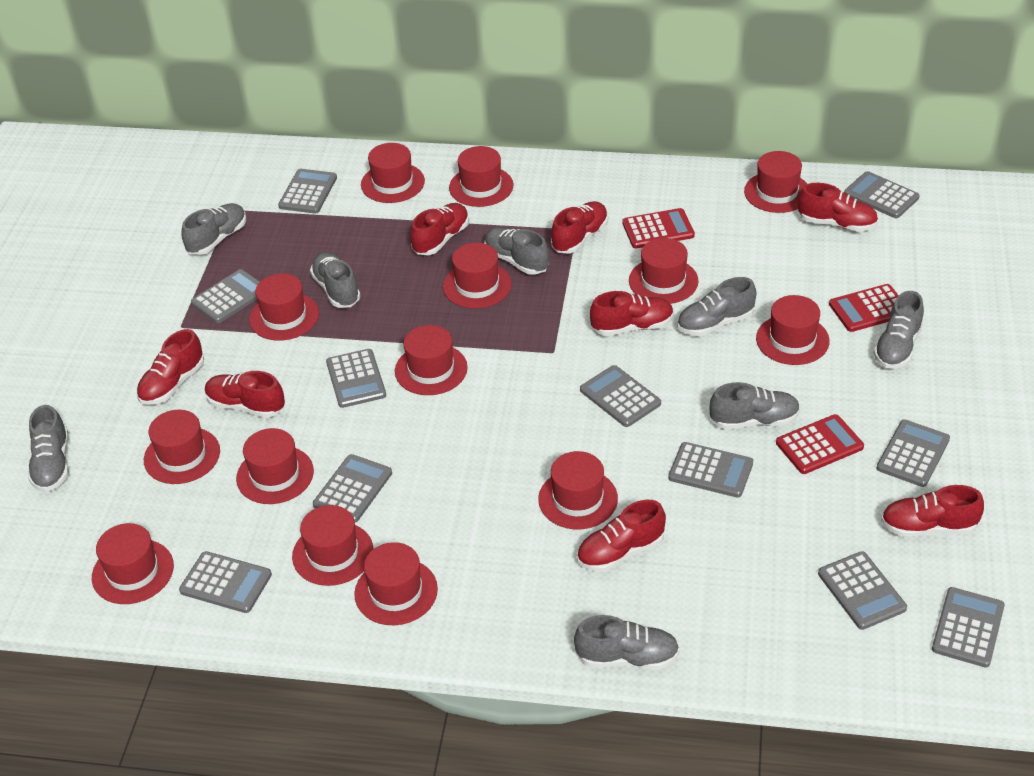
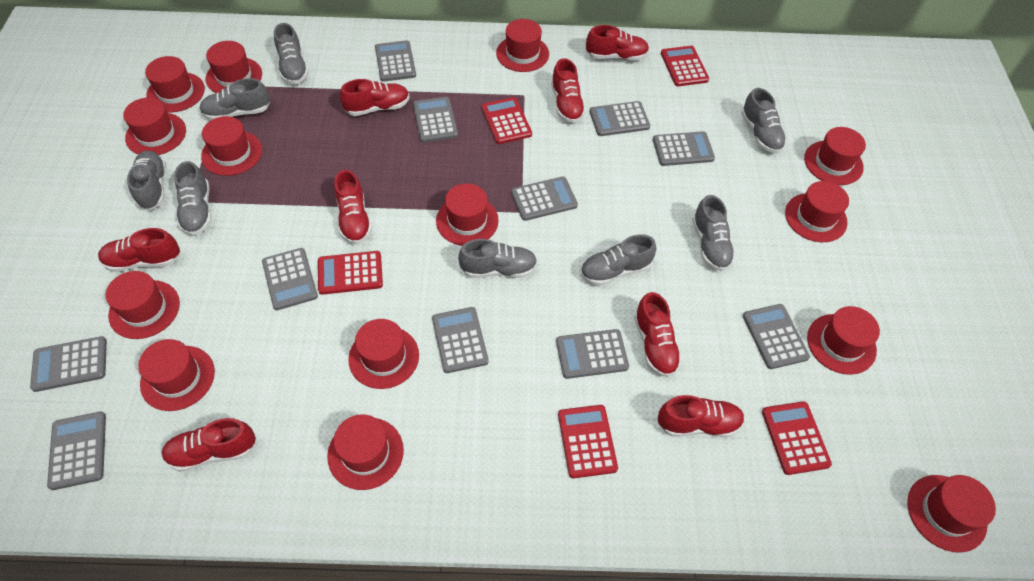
red calculator: [622,208,695,248] [776,414,864,474] [829,284,899,332] = 3 -> [318,251,383,295] [482,97,532,144] [558,405,618,478] [661,46,709,86] [762,401,832,475] = 5

